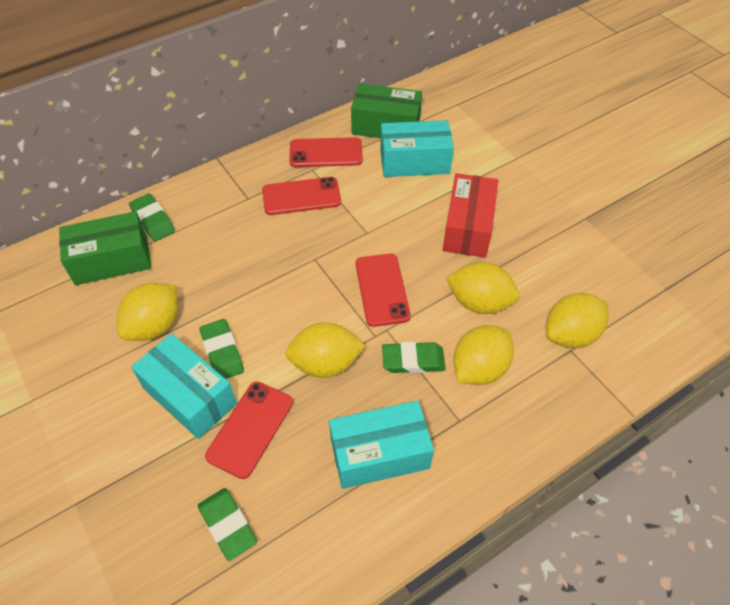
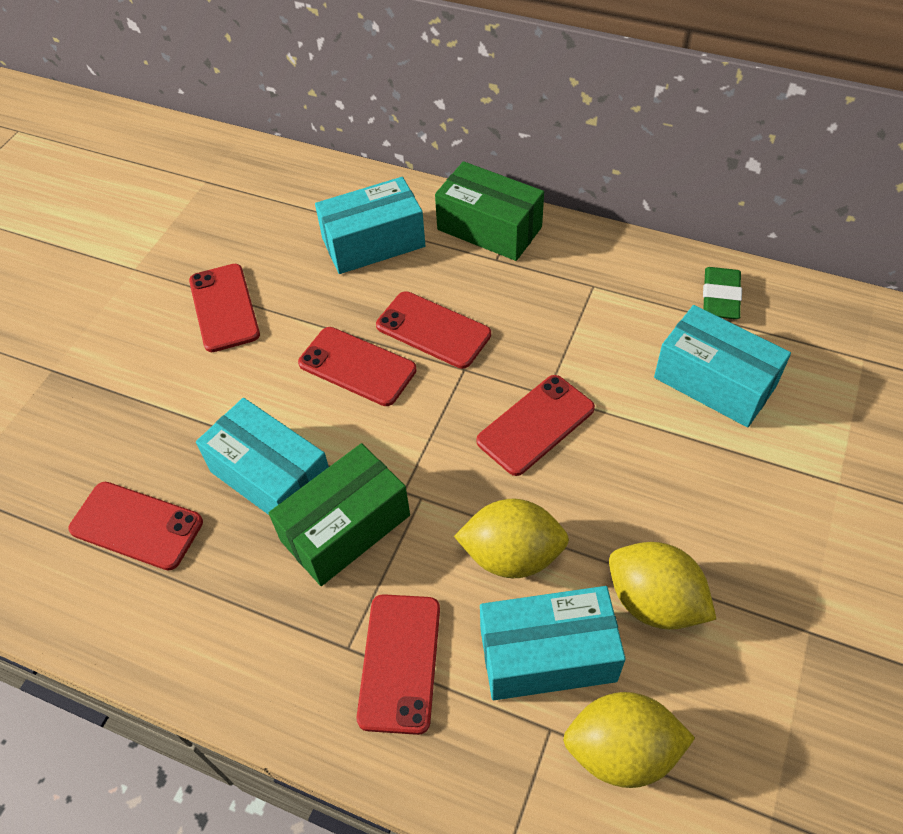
green eraser: [129,193,175,241] [198,488,257,561] [200,319,244,379] [382,342,446,373] = 4 -> [703,267,742,319] = 1
red box: [443,173,498,258] = 1 -> none = 0
red phone: [205,381,293,479] [262,177,341,215] [290,137,363,167] [356,254,411,327] = 4 -> [69,482,203,571] [189,264,260,352] [298,327,417,406] [357,594,440,735] [376,291,491,369] [476,375,595,476] = 6
turquoise box: [131,334,237,439] [329,401,434,489] [380,120,454,177] = 3 -> [196,398,329,515] [315,177,425,274] [480,586,626,700] [654,305,791,427] = 4
yellow lemon: [117,283,178,341] [285,322,365,378] [446,262,520,314] [453,325,514,385] [546,293,609,348] = 5 -> [454,498,569,578] [563,692,695,788] [609,542,716,630] = 3

